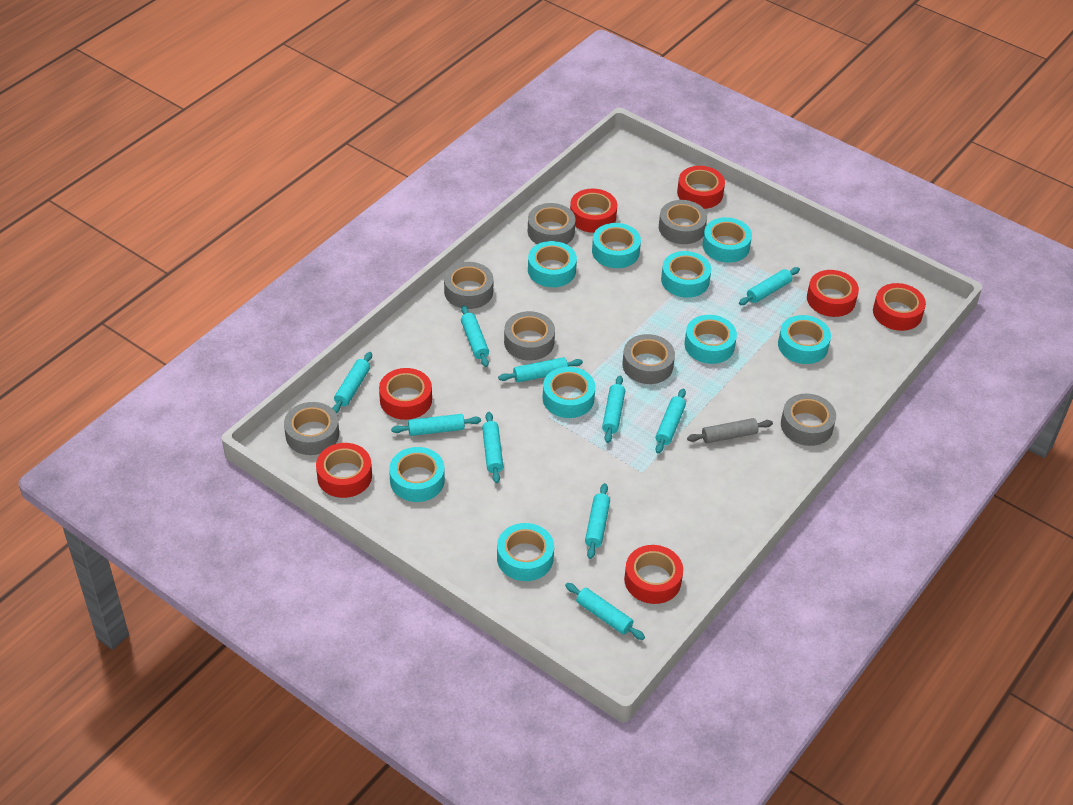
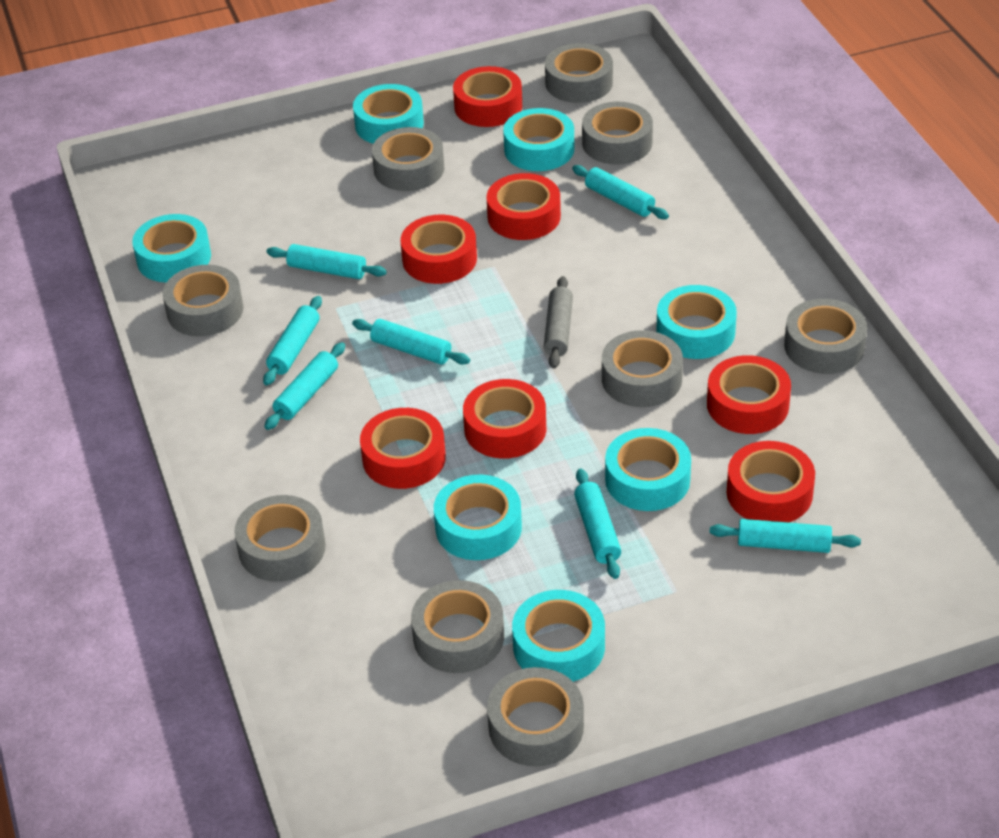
grey tape: [284,402,339,455] [444,262,493,309] [504,311,555,360] [528,203,575,244] [622,334,675,384] [659,200,707,244] [781,394,836,446] = 7 -> [162,265,244,336] [234,495,326,582] [372,127,445,191] [411,580,504,673] [487,667,584,766] [545,43,613,103] [582,102,653,165] [602,330,683,407] [784,299,867,374] = 9
turquoise rolling pin: [332,352,372,413] [391,414,481,436] [461,305,489,367] [482,412,503,483] [498,357,583,383] [565,583,645,640] [585,483,610,559] [602,376,625,443] [656,389,686,454] [739,267,800,305] = 10 -> [263,296,322,386] [264,342,345,430] [267,244,387,279] [352,319,470,365] [572,165,669,219] [574,468,621,579] [710,519,861,553] = 7
turquoise tape: [389,447,445,502] [497,523,554,581] [528,241,577,287] [542,367,595,418] [592,223,641,268] [661,251,711,297] [684,315,737,364] [702,217,752,263] [778,315,831,364] = 9 -> [132,214,211,283] [353,84,424,144] [434,475,522,560] [503,108,574,171] [512,590,605,682] [605,428,691,511] [657,285,737,359] = 7

